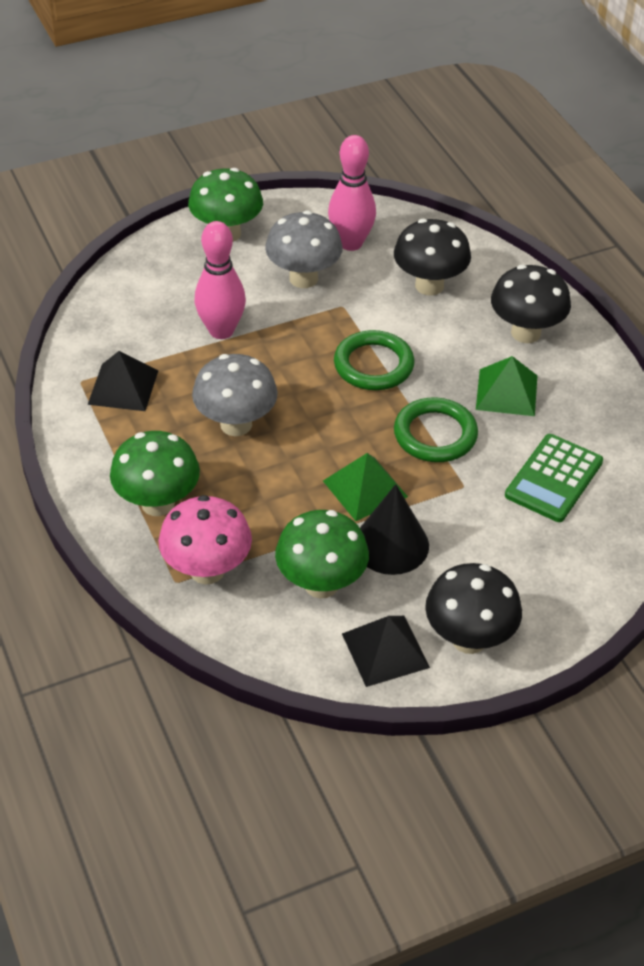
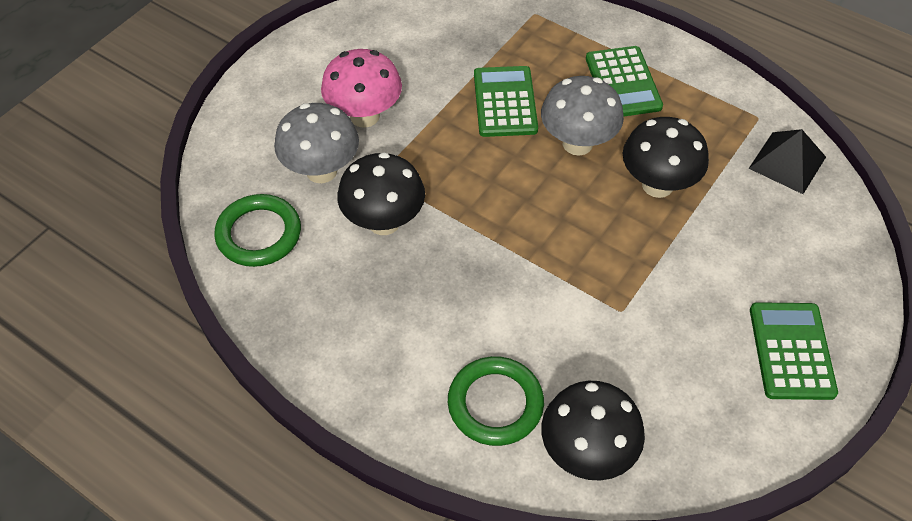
black cone: [360,484,429,575] = 1 -> none = 0
black pyramid: [88,351,158,411] [342,616,430,687] = 2 -> [748,129,826,194] = 1
green calculator: [505,434,603,522] = 1 -> [474,66,538,137] [586,46,663,116] [750,302,838,400] = 3
green mushroom: [110,431,200,516] [188,168,263,242] [275,510,369,598] = 3 -> none = 0
green pyramid: [323,453,408,521] [476,356,538,416] = 2 -> none = 0
pink bowling pin: [195,221,246,339] [328,135,376,251] = 2 -> none = 0

